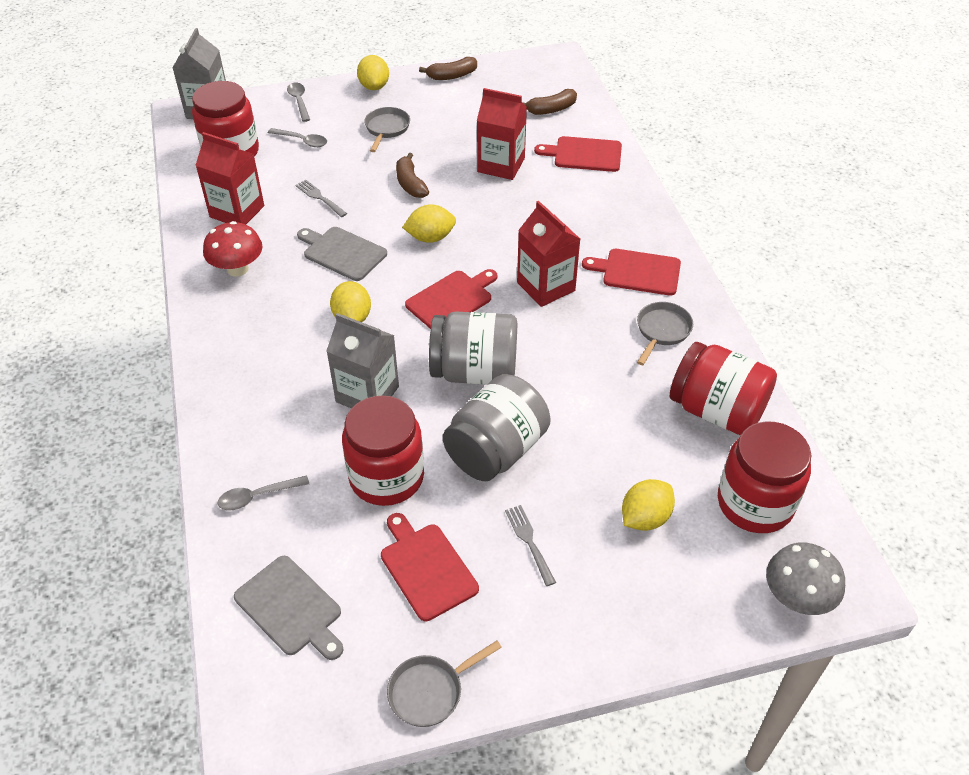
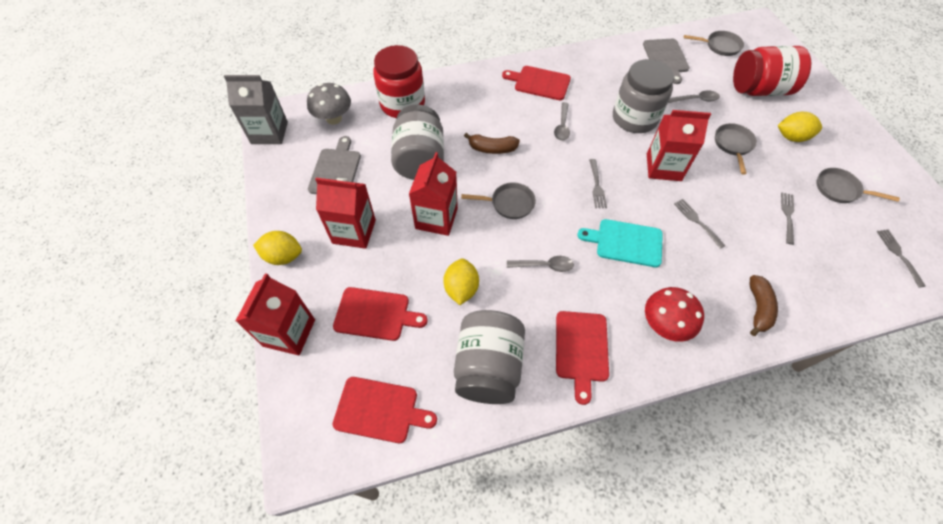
brown banana: [396,153,429,198] [419,57,477,80] [522,89,577,115] = 3 -> [464,133,520,154] [750,275,778,336] = 2
grey carton: [172,28,226,119] [326,313,399,408] = 2 -> [224,75,288,144] = 1
grey fork: [295,180,347,217] [505,505,556,586] = 2 -> [589,159,607,208] [674,199,726,249] [781,192,794,245] [877,229,925,288] = 4
grey jar: [429,311,517,385] [443,374,551,481] = 2 -> [391,105,444,180] [454,310,525,404] [613,59,674,133] = 3
grey pan: [364,107,410,152] [387,641,502,727] [637,302,693,365] = 3 -> [461,182,536,219] [684,31,744,56] [715,123,757,174] [816,168,900,203] = 4
red carton: [195,132,264,224] [477,88,527,180] [517,201,580,307] = 3 -> [236,273,315,355] [315,178,376,249] [409,152,458,236] [647,110,711,181] = 4
red jar: [192,81,259,156] [342,395,424,506] [670,342,777,436] [718,421,812,533] = 4 -> [373,45,425,118] [733,46,811,96] = 2
turquoise cutting board: none = 0 -> [577,219,663,267] = 1
yellow lemon: [330,281,371,322] [357,55,389,90] [402,204,456,243] [622,479,675,531] = 4 -> [253,231,302,265] [443,258,479,305] [778,112,822,142] = 3

